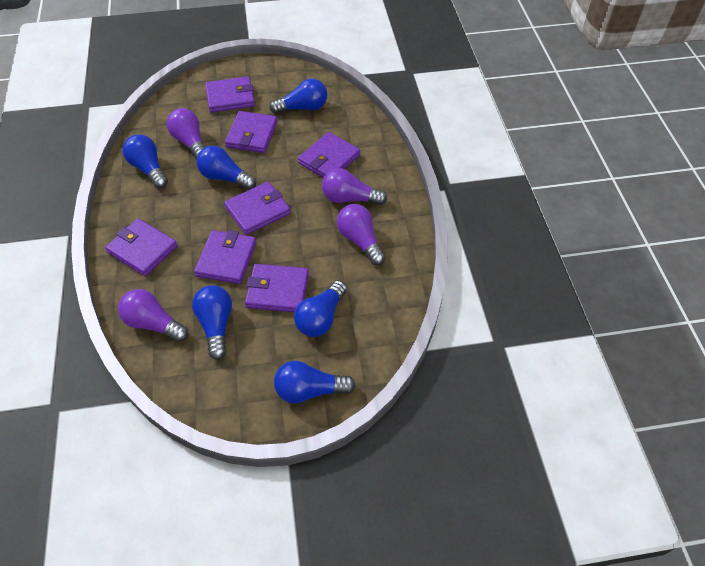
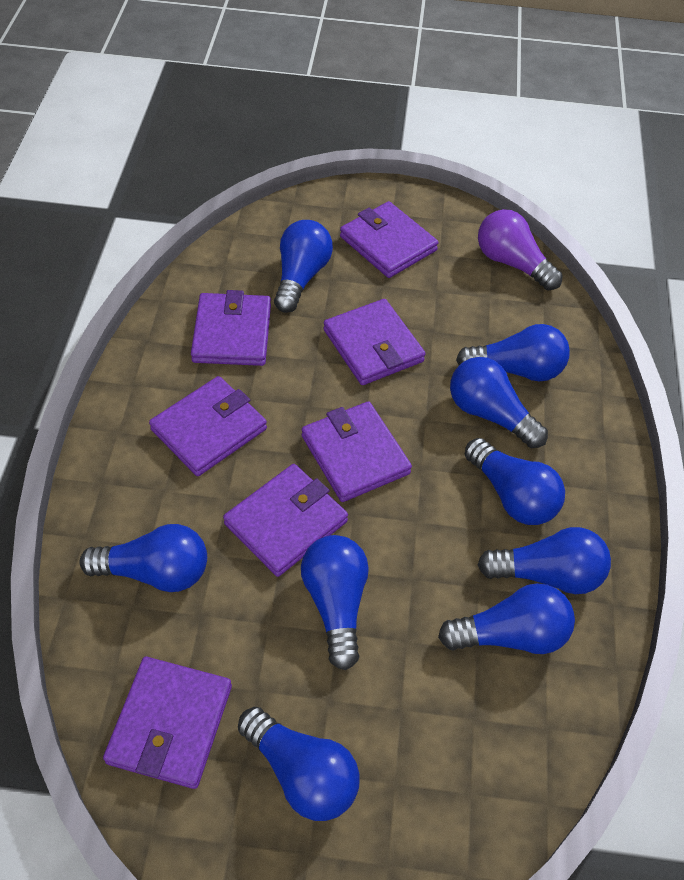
blue light bulb: [123,134,168,188] [192,285,232,360] [196,146,256,190] [270,79,327,114] [274,361,356,404] [294,280,347,337] = 6 -> [80,524,207,592] [238,707,360,821] [274,220,333,313] [301,535,369,670] [438,583,575,654] [450,357,548,448] [456,324,570,381] [465,438,565,525] [478,527,611,594] = 9
purple light bulb: [118,289,189,342] [167,108,205,160] [322,168,387,205] [337,204,385,265] = 4 -> [478,209,563,291] = 1

